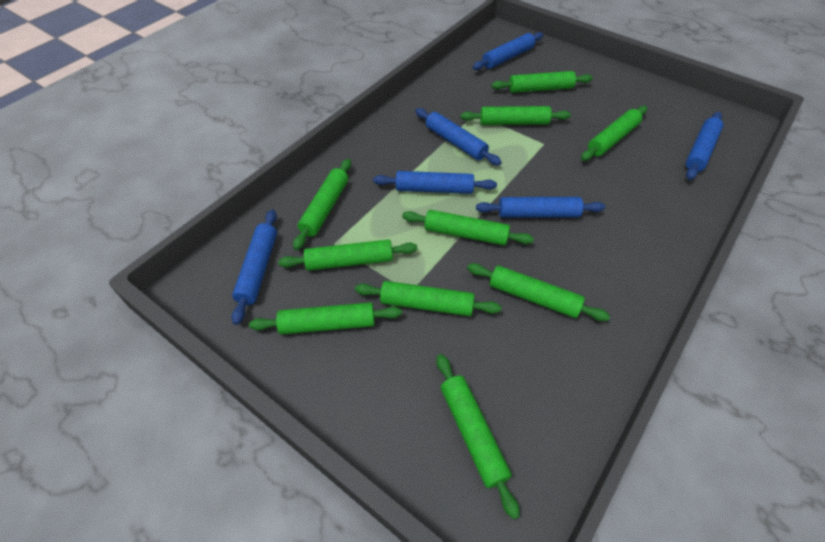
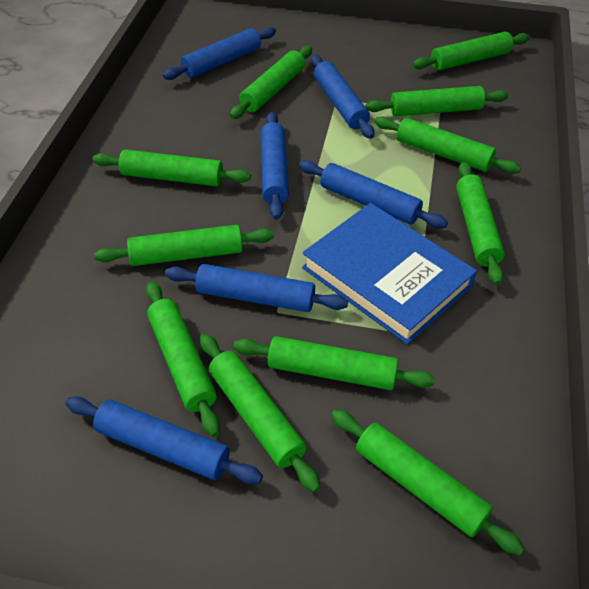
blue book: none = 0 -> [302,203,477,344] = 1
green rolling pin: [249,302,402,335] [278,239,417,271] [293,159,351,250] [355,281,501,316] [402,210,534,245] [436,354,520,519] [460,106,571,125] [467,263,610,321] [491,71,593,93] [581,106,647,161] = 10 -> [92,149,251,186] [94,225,274,266] [146,281,220,437] [200,334,321,492] [230,46,312,119] [233,336,435,390] [331,409,525,556] [366,86,509,116] [374,116,521,174] [412,32,530,70] [456,161,505,285] = 11

